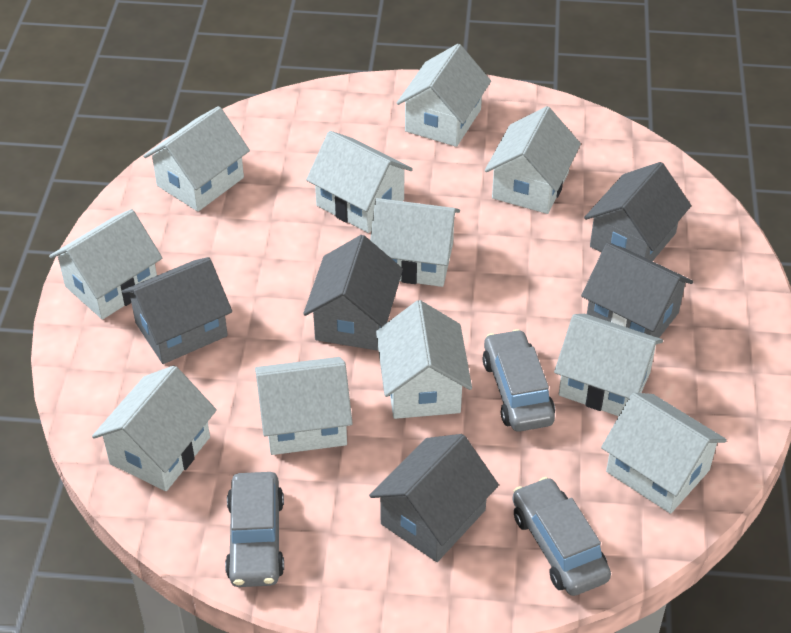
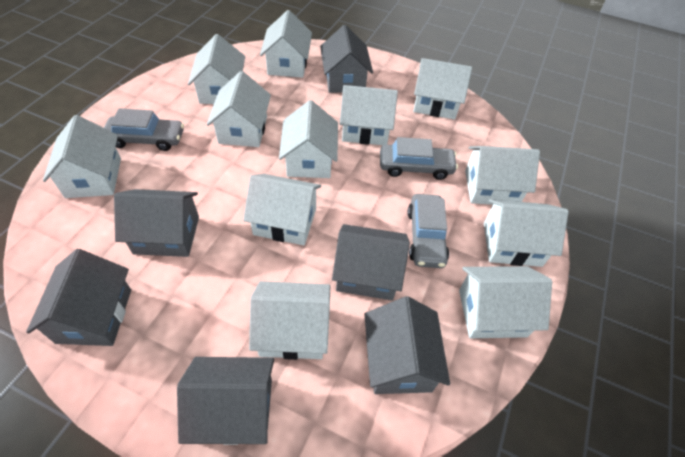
grey house: [122,257,232,364] [303,235,403,350] [369,434,499,562] [581,243,693,338] [584,162,691,261] = 5 -> [26,249,131,346] [114,189,199,257] [177,357,274,445] [320,25,373,93] [332,224,410,300] [364,296,450,394] = 6
white house: [49,209,162,320] [92,365,217,491] [143,106,250,212] [255,357,353,455] [306,131,413,233] [370,198,460,287] [376,300,472,419] [396,44,491,147] [485,106,581,214] [554,314,663,416] [601,393,727,514] = 11 -> [43,115,121,198] [188,34,245,104] [207,71,271,147] [243,174,321,245] [249,281,330,360] [260,10,312,78] [279,100,338,178] [340,85,398,145] [413,58,472,120] [459,266,552,338] [465,146,540,205] [484,199,569,267] = 12

